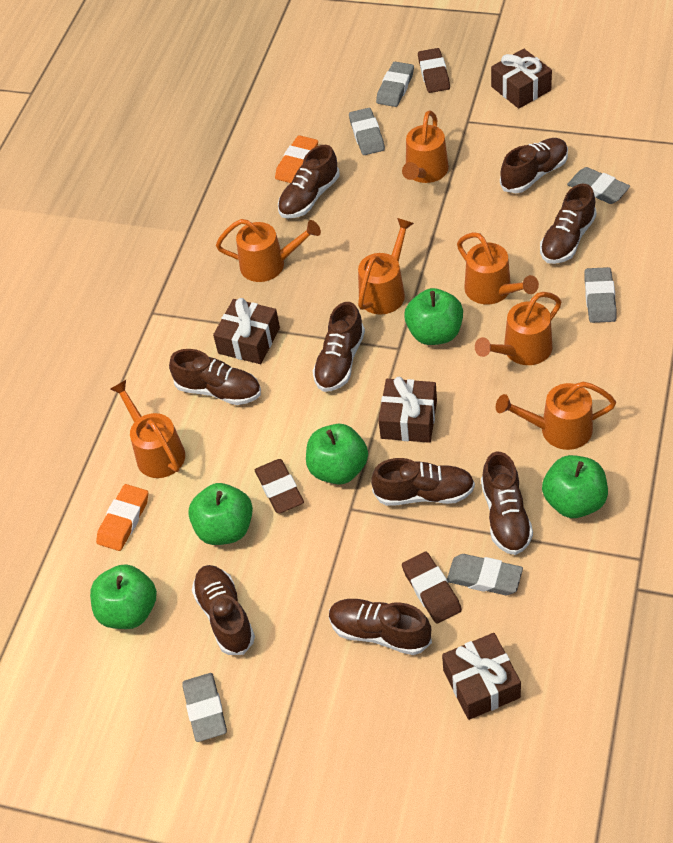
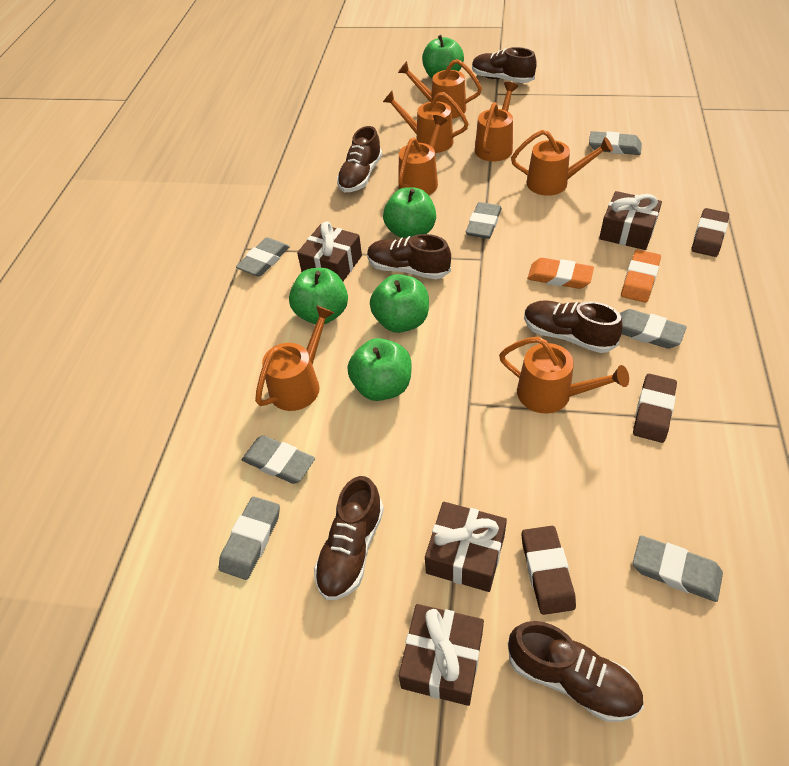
brown shoe: [169,349,261,405] [192,565,255,655] [278,145,339,219] [313,302,365,392] [329,599,432,655] [371,458,475,506] [481,452,533,555] [500,138,568,193] [540,184,597,264] = 9 -> [314,476,384,600] [337,126,382,192] [367,234,451,279] [472,47,537,83] [508,621,644,722] [524,300,623,353] = 6
grey eraser: [182,673,227,742] [349,108,385,155] [376,62,414,107] [447,554,523,595] [567,167,630,204] [584,267,617,323] = 6 -> [219,496,280,580] [236,237,290,277] [242,435,315,484] [466,202,502,239] [589,131,642,155] [620,309,687,349] [633,535,723,602] = 7

